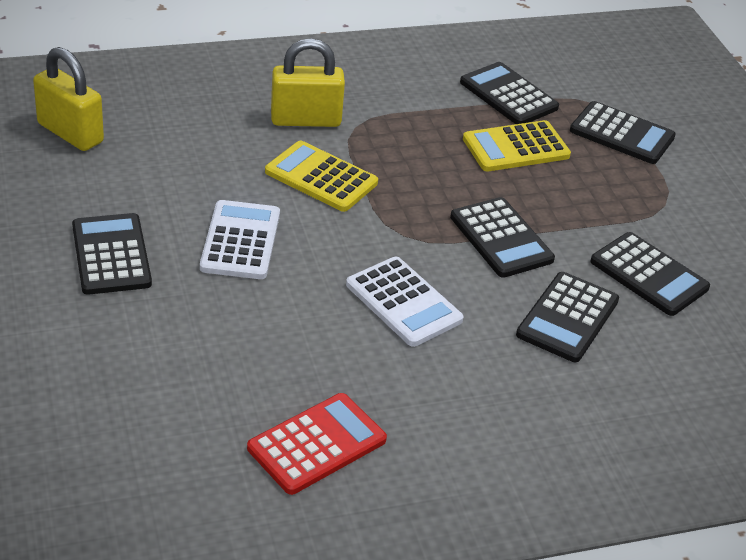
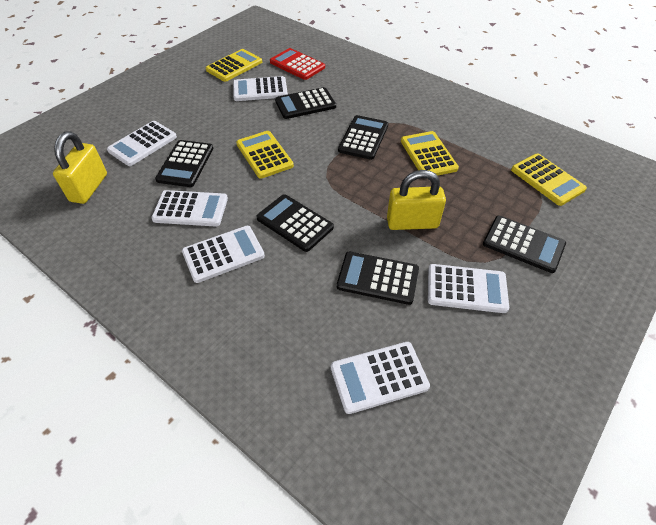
white calculator: [200,200,280,279] [346,256,464,347] = 2 -> [107,121,177,166] [151,190,228,227] [182,226,265,283] [233,76,288,101] [331,342,430,414] [428,264,509,313] = 6
yellow calculator: [265,140,378,212] [463,120,571,171] = 2 -> [206,49,262,82] [236,131,294,179] [401,131,459,176] [511,153,587,206] = 4

